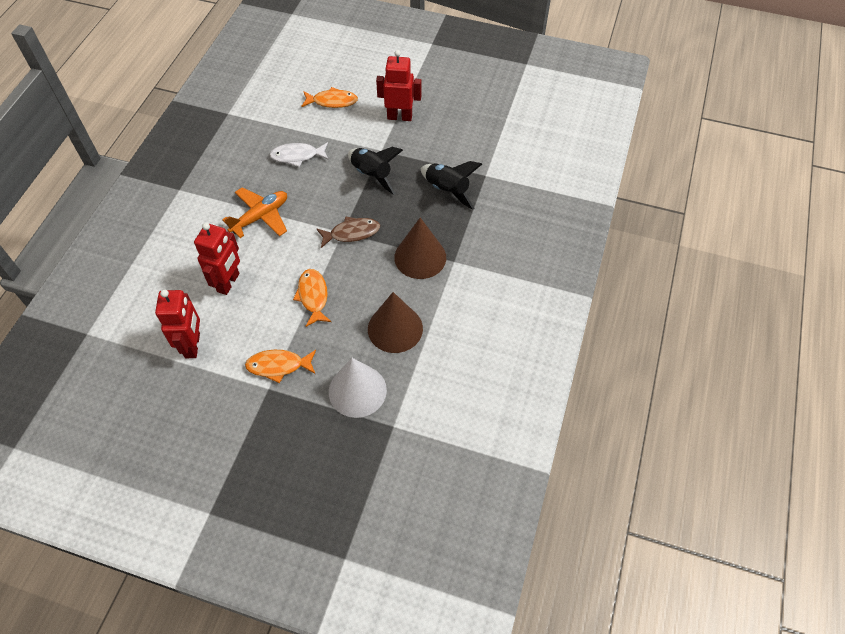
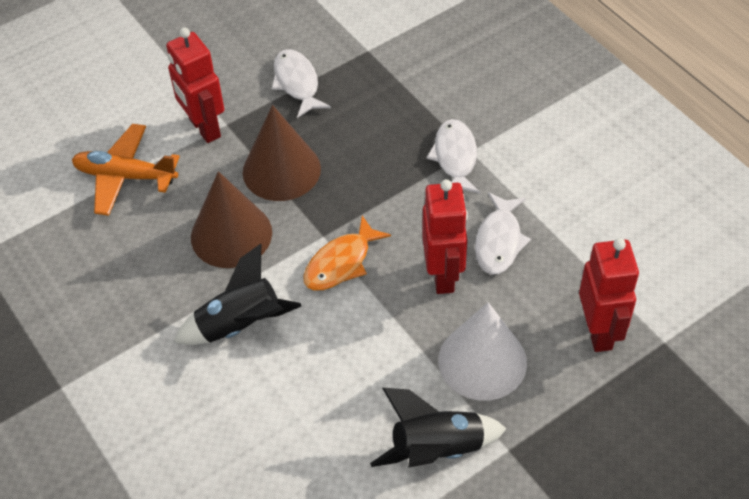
brown fish: [316,216,380,248] = 1 -> none = 0
orange fish: [245,350,316,383] [293,269,331,327] [301,87,358,108] = 3 -> [303,215,391,291] = 1
white fish: [269,142,329,167] = 1 -> [272,49,331,118] [426,119,480,194] [475,192,531,275] = 3

